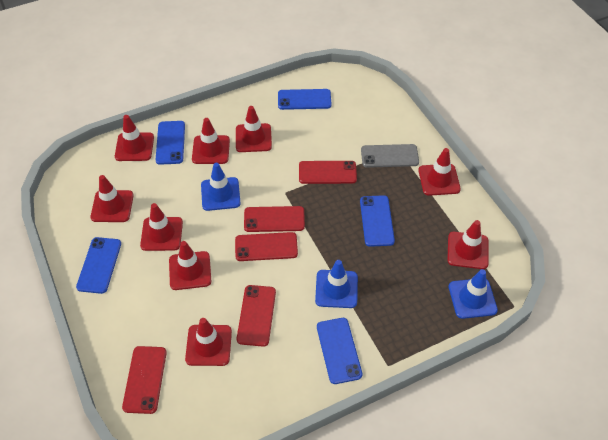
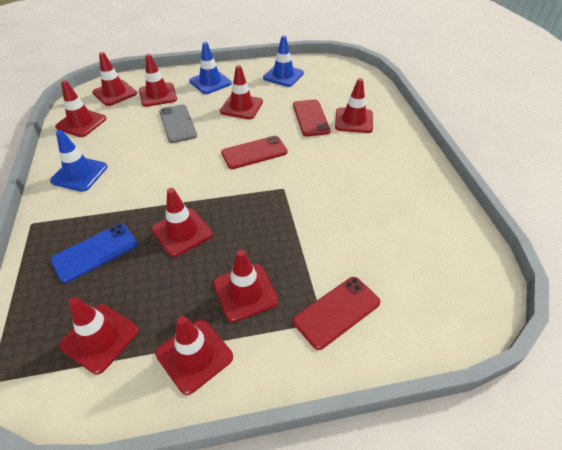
blue phone: [76,237,121,294] [155,121,185,165] [278,89,332,110] [317,318,363,384] [360,195,395,247] = 5 -> [51,224,137,283] = 1
red phone: [122,346,167,414] [235,232,298,261] [237,285,276,347] [244,206,305,232] [299,161,357,184] = 5 -> [221,136,288,169] [293,100,331,136] [293,277,381,350] = 3

